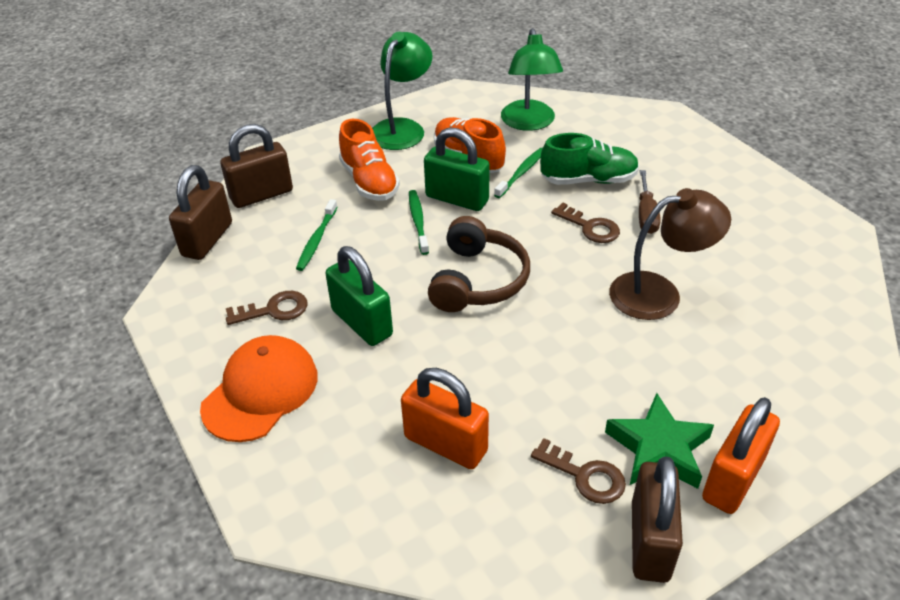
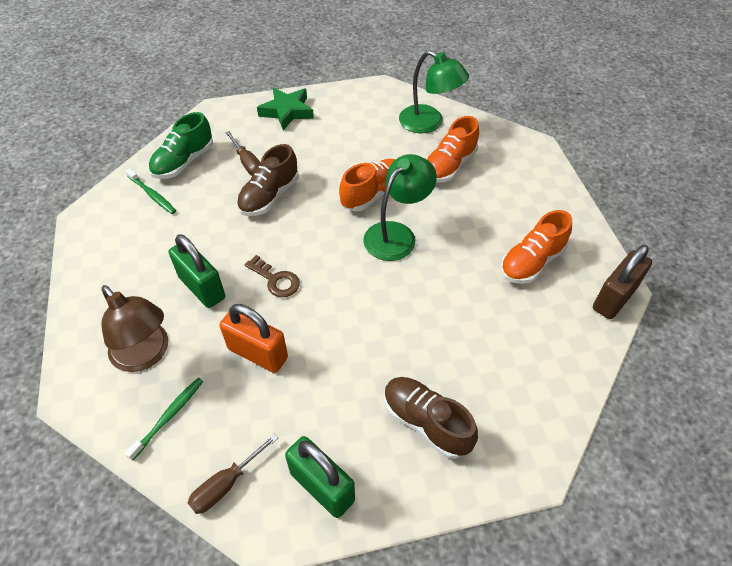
brown headphones: [428,216,530,312] = 1 -> none = 0
brown key: [226,291,308,325] [531,438,626,504] [551,203,620,243] = 3 -> [245,255,300,297] = 1
brown padlock: [169,165,232,260] [220,124,293,208] [632,457,683,583] = 3 -> [593,245,652,319] = 1
brown screwdriver: [639,170,661,234] = 1 -> [188,434,278,514] [225,131,261,176] = 2
brown shoe: none = 0 -> [237,144,299,216] [384,377,478,459] = 2
green toothbrush: [296,199,337,271] [409,190,429,255] [494,148,543,198] = 3 -> [125,378,204,460] [126,168,176,214] = 2
orange cap: [200,335,318,442] = 1 -> none = 0
orange padlock: [401,368,489,469] [702,397,780,514] = 2 -> [220,304,288,373] = 1
orange shoe: [339,119,400,201] [434,117,506,173] = 2 -> [339,159,396,211] [427,116,479,182] [500,210,572,284] = 3

